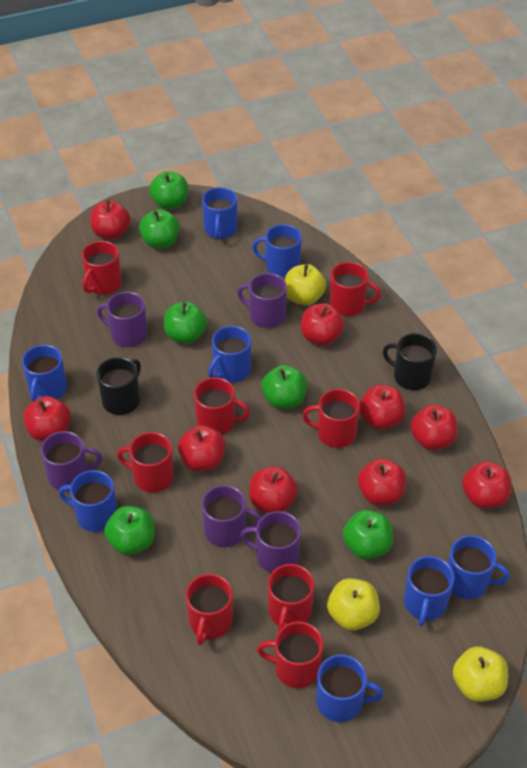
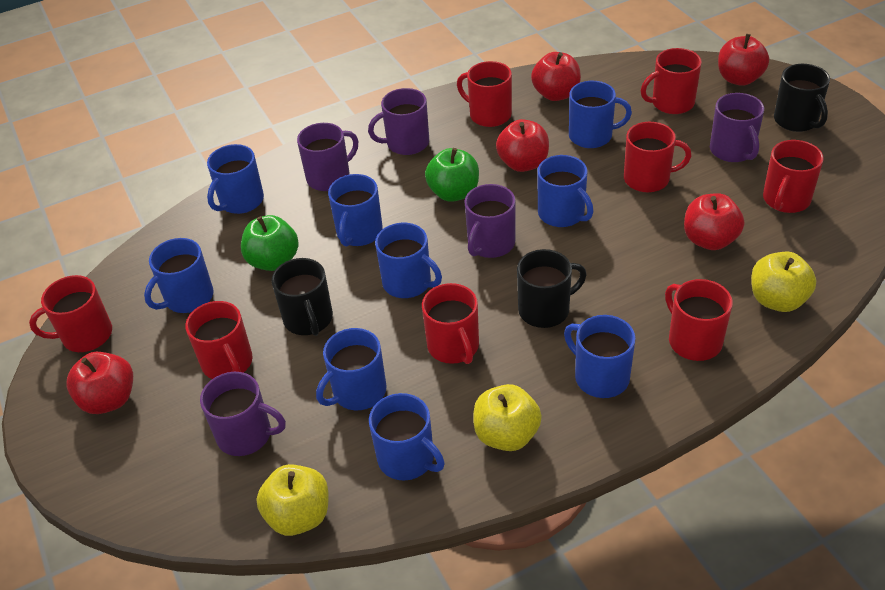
black mug: [97,357,141,415] [383,333,437,390] = 2 -> [271,258,333,336] [517,249,587,328] [774,64,830,132] = 3
blue mug: [22,345,67,402] [59,470,117,532] [202,187,237,239] [208,326,251,383] [252,224,302,277] [316,655,384,722] [404,556,454,626] [448,535,510,599] = 8 -> [144,238,213,313] [207,144,264,214] [316,328,386,410] [328,174,383,247] [369,393,445,480] [375,223,442,298] [537,155,593,227] [564,315,636,398] [569,81,632,148] = 9
green apple: [104,506,155,555] [139,209,180,249] [149,171,188,210] [164,301,207,344] [261,365,307,409] [343,510,393,559] = 6 -> [241,215,299,271] [425,148,479,202] = 2
red apple: [23,396,71,441] [90,200,130,240] [178,425,226,471] [249,466,298,513] [301,303,344,346] [358,458,407,506] [359,385,405,430] [410,405,457,450] [462,461,512,509] = 9 -> [66,352,133,414] [496,119,549,172] [531,52,581,101] [684,193,744,250] [718,34,769,86] = 5

